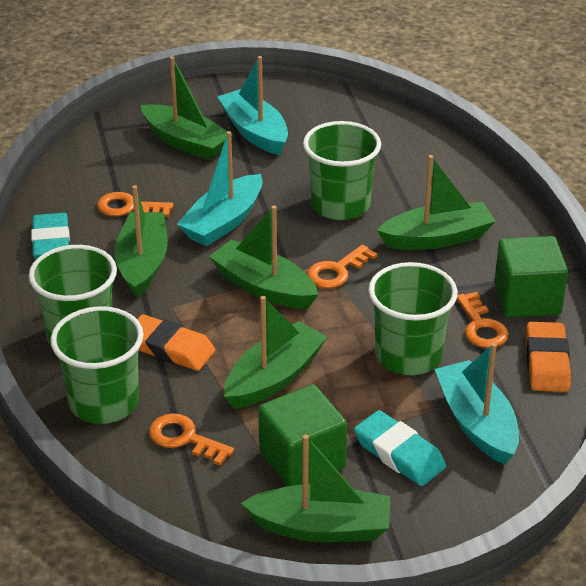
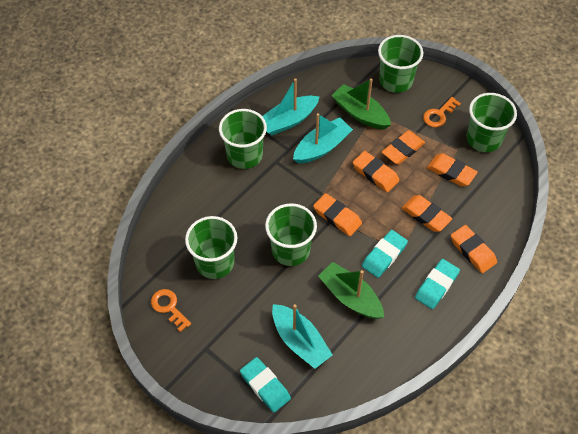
green boat: [115,185,168,298] [141,57,233,160] [209,206,318,309] [224,296,327,409] [241,435,390,542] [377,155,496,250] = 6 -> [318,262,384,319] [331,78,391,130] = 2
green cube: [258,384,347,486] [494,236,568,318] = 2 -> none = 0
green cup: [29,245,117,346] [50,306,143,424] [303,121,381,220] [368,262,458,375] = 4 -> [185,216,237,279] [219,109,267,169] [265,203,317,266] [378,35,423,93] [467,93,517,152] = 5
orange eraser: [137,314,215,371] [526,322,571,392] = 2 -> [313,193,362,236] [353,151,400,192] [382,131,425,164] [402,195,452,232] [427,153,478,186] [451,225,497,273] = 6
orange key: [97,192,173,217] [149,413,234,466] [307,245,377,289] [457,292,509,348] = 4 -> [151,289,191,332] [423,97,461,127] = 2
turquoise eraser: [31,213,70,259] [354,410,446,486] = 2 -> [240,357,291,412] [362,230,408,278] [415,259,460,309] = 3

